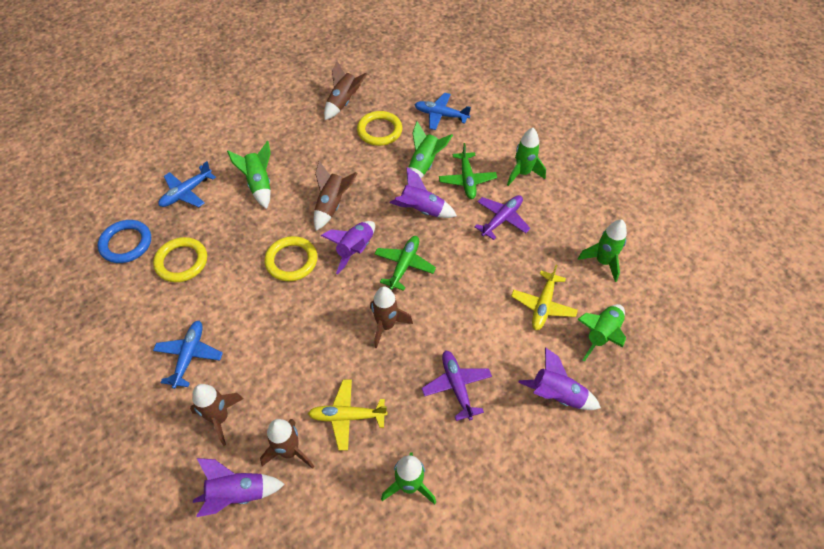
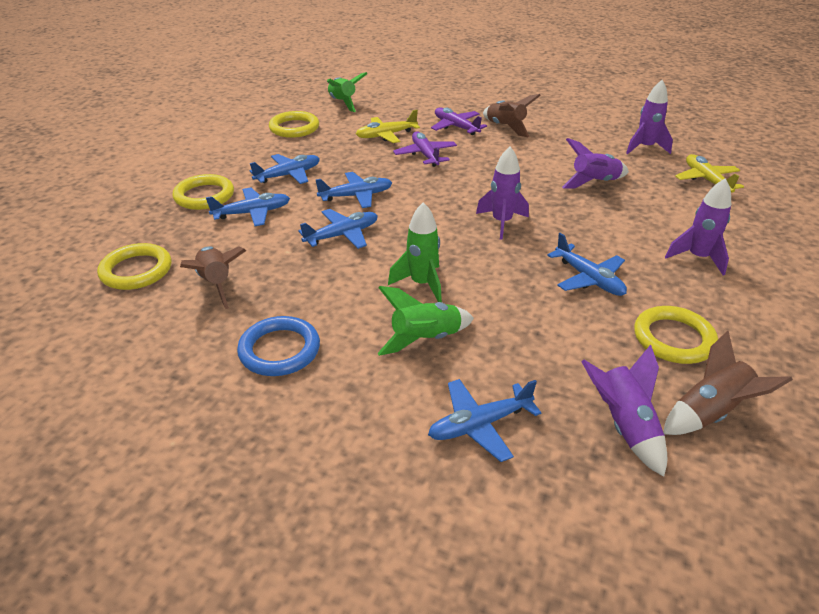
blue plane: [153,321,223,389] [158,161,216,207] [414,93,471,130] = 3 -> [206,187,290,226] [250,154,320,184] [298,209,378,249] [315,172,392,208] [428,379,541,462] [547,233,627,296] = 6
brown rocket: [190,384,243,446] [260,419,314,469] [314,161,357,231] [324,61,368,120] [370,286,413,349] = 5 -> [180,246,246,309] [483,94,541,137] [663,331,793,435] = 3
green plane: [375,236,436,291] [439,143,497,199] = 2 -> none = 0
green rocket: [227,141,271,209] [381,452,436,505] [407,121,453,184] [507,128,546,186] [577,304,626,362] [578,220,627,282] = 6 -> [327,72,368,112] [377,286,474,356] [388,202,442,302] = 3
purple rocket: [193,458,285,517] [321,221,375,274] [390,167,457,218] [518,347,601,410] = 4 -> [476,147,529,240] [562,138,629,188] [581,344,667,477] [626,80,673,154] [665,178,731,275] = 5
yellow ring: [153,237,207,282] [264,236,317,281] [357,111,402,146] = 3 -> [97,243,172,290] [172,174,234,210] [269,111,319,138] [634,306,718,364] = 4

